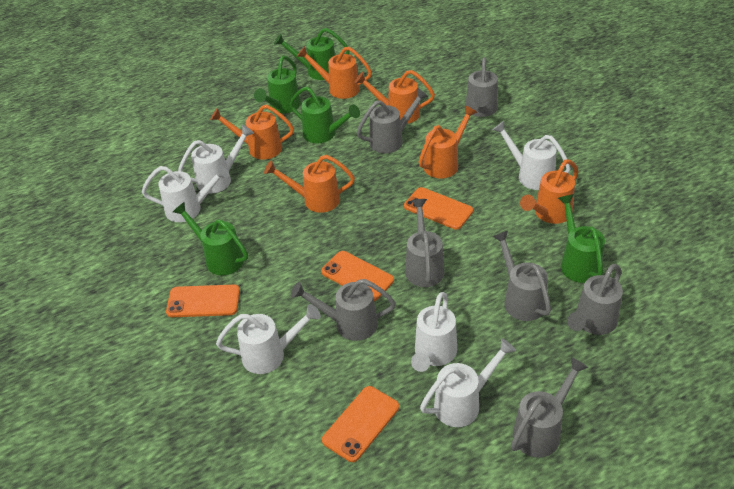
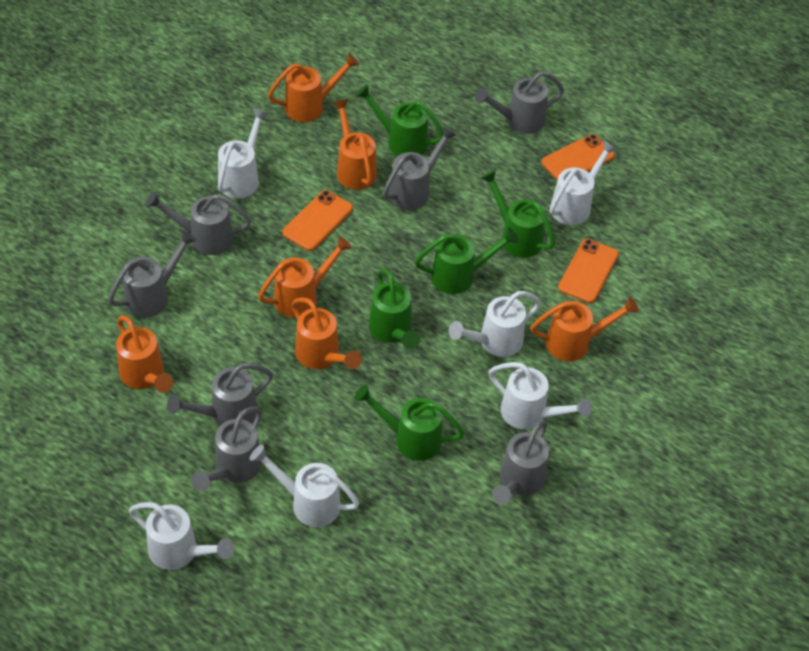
orange phone: [166,285,240,317] [321,251,394,301] [322,386,399,462] [404,187,473,230] = 4 -> [282,190,353,251] [541,134,615,180] [558,239,619,303] = 3

